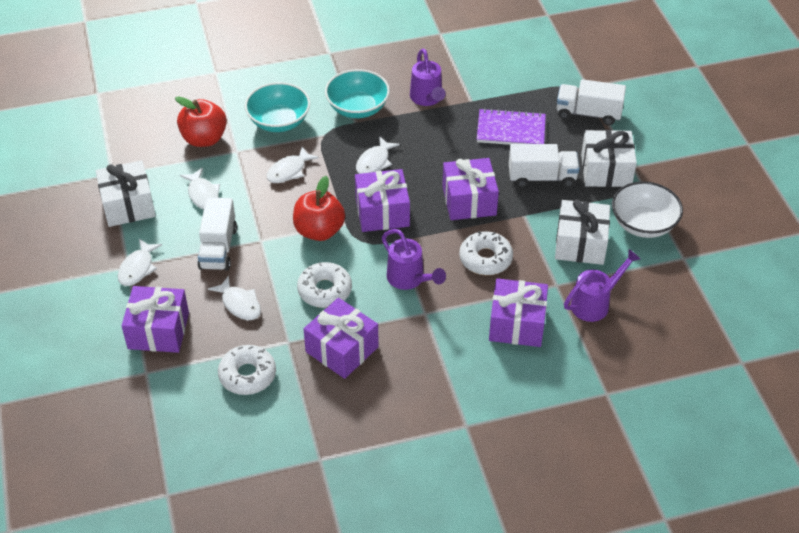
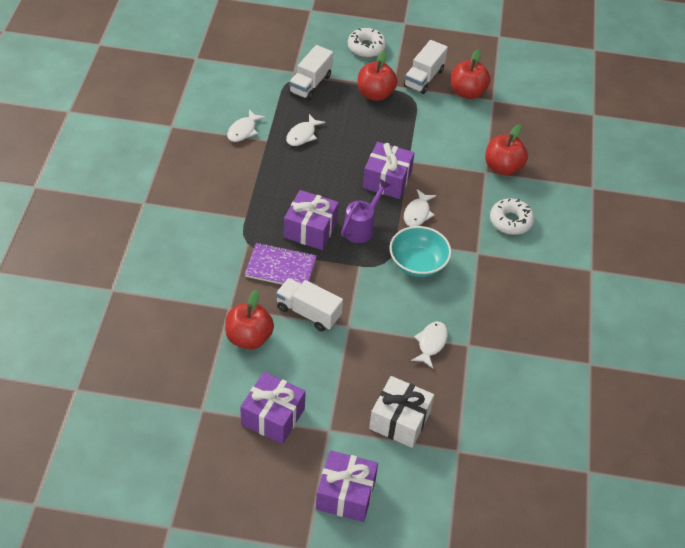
purple gift: [121,286,189,353] [304,298,379,379] [355,169,410,232] [442,158,499,220] [489,278,548,347] = 5 -> [240,372,306,444] [284,190,339,250] [316,450,378,522] [363,142,414,199] = 4
purple watering can: [382,229,446,290] [410,48,446,106] [564,249,641,322] = 3 -> [341,179,390,243] = 1
red apple: [175,96,227,147] [293,176,345,241] = 2 -> [225,290,274,349] [358,50,398,101] [451,49,491,99] [485,124,528,176] = 4
turquoise bowl: [245,82,310,132] [325,69,390,118] = 2 -> [390,226,451,277] = 1
white bowl: [612,181,683,238] = 1 -> none = 0
white donut: [218,345,276,395] [297,262,352,308] [459,231,513,275] = 3 -> [348,28,386,58] [490,199,534,235] = 2
white fish: [118,239,162,286] [180,168,220,209] [208,275,261,320] [267,147,319,183] [356,136,400,174] = 5 -> [227,109,266,142] [286,114,325,146] [404,189,437,227] [411,321,448,369] = 4
white gift: [96,160,156,227] [555,199,610,265] [581,130,637,187] = 3 -> [369,376,434,448] = 1

